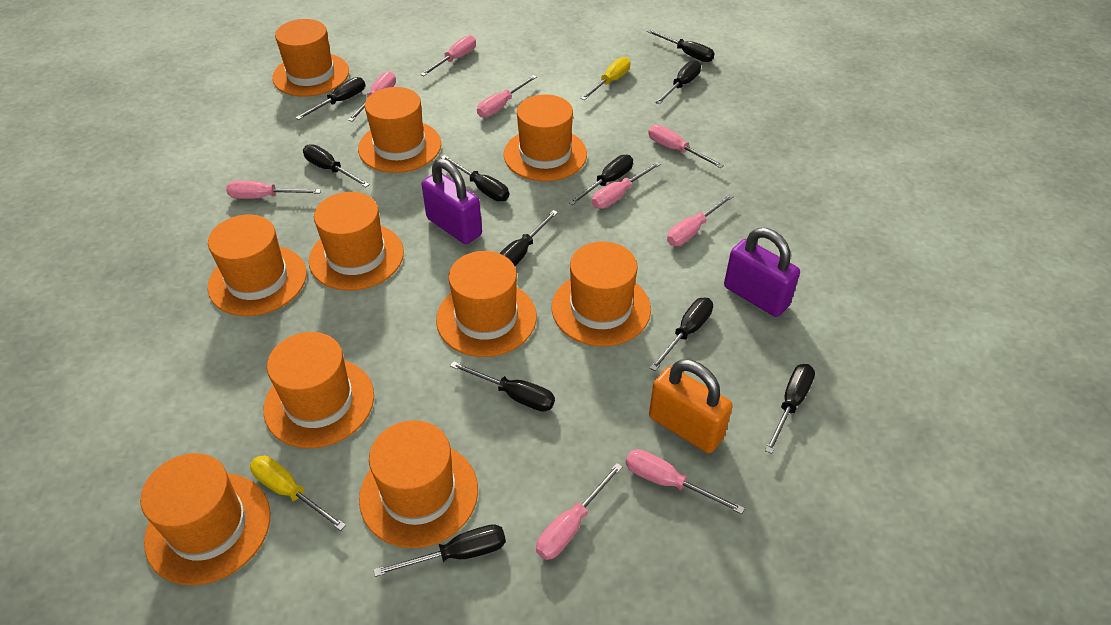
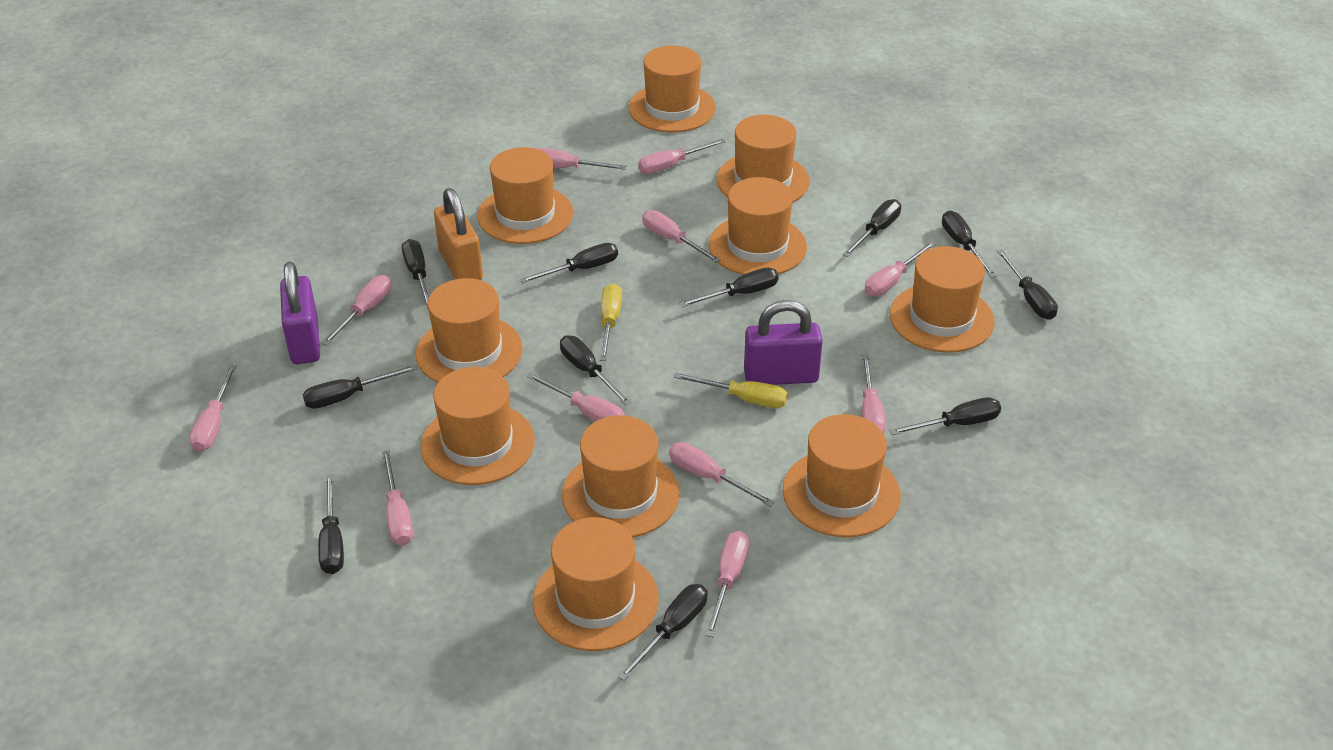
pink screwdriver: [226,181,321,199] [348,71,396,121] [420,35,476,76] [477,75,537,118] [536,463,623,560] [592,161,661,209] [626,449,745,514] [648,125,724,168] [667,194,734,246] = 9 -> [190,365,237,452] [321,275,391,346] [382,451,413,546] [527,373,625,421] [537,148,627,170] [638,139,726,174] [642,210,721,263] [669,442,775,507] [705,531,749,637] [862,353,886,434] [865,241,935,297] = 11

